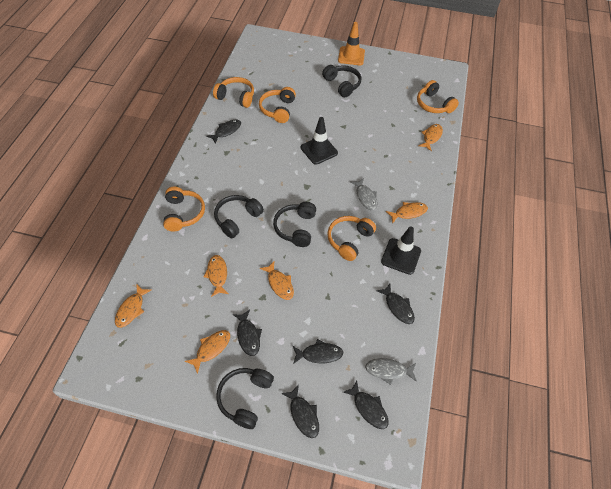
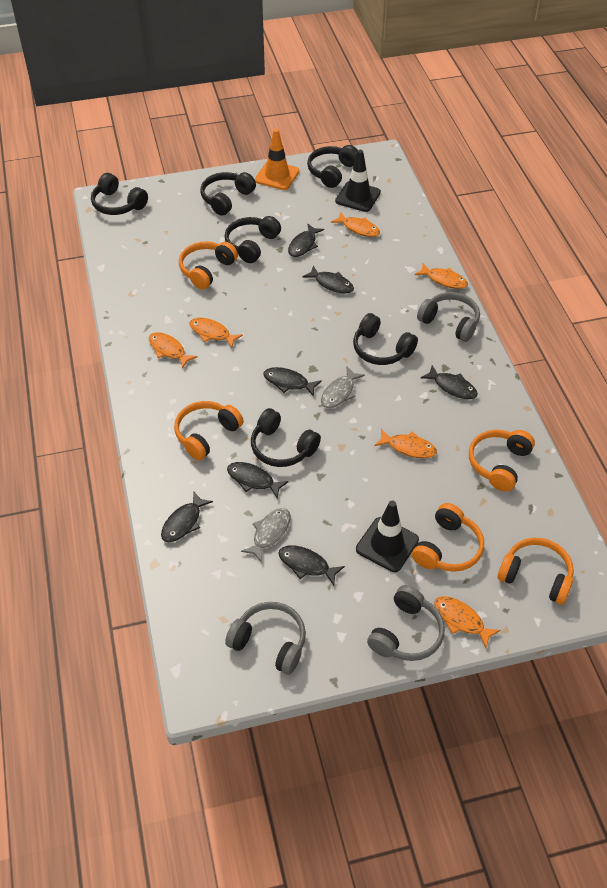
black fish: [206,120,241,144] [232,310,262,356] [281,384,319,438] [293,339,343,364] [343,380,389,429] [376,284,415,324] = 6 -> [161,492,213,542] [227,462,289,499] [263,367,322,396] [278,545,345,586] [288,224,324,257] [302,266,354,294] [421,365,478,399] = 7
black headphones: [214,195,264,238] [216,368,274,429] [273,202,316,247] [322,65,361,97] = 4 -> [91,173,148,215] [200,172,256,216] [224,216,281,263] [251,408,321,467] [307,145,358,188] [353,313,418,365] = 6
grey headphones: none = 0 -> [225,602,306,675] [367,585,445,661] [417,292,480,342] = 3

